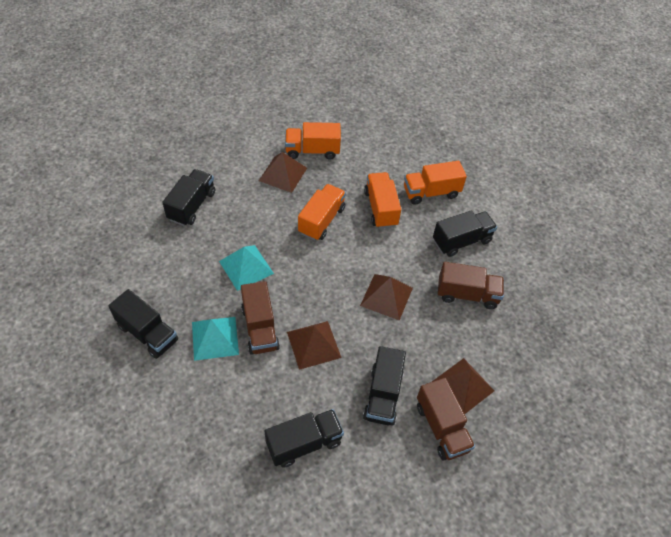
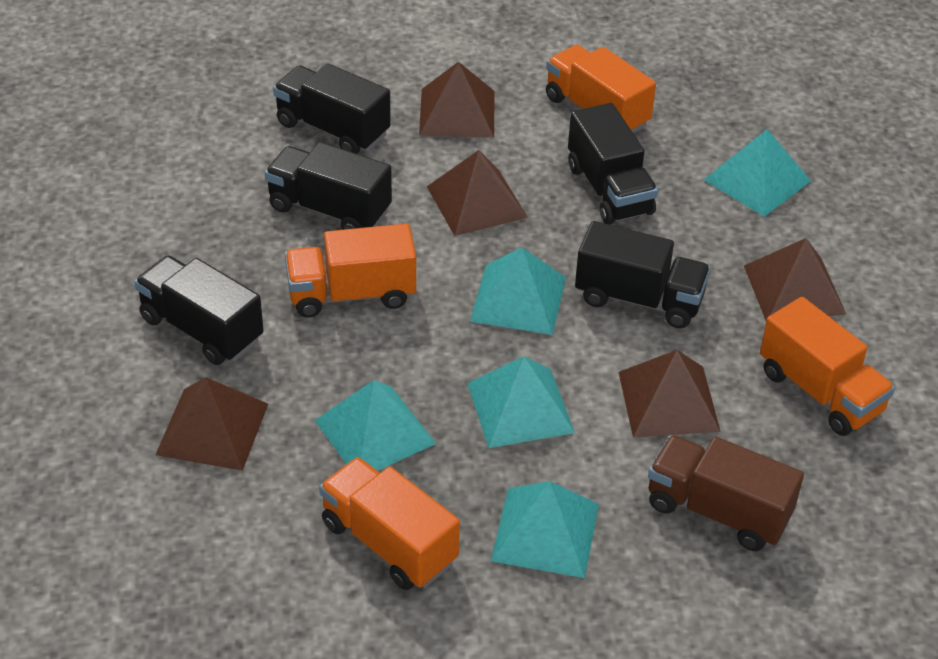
brown pyramid: [259,152,307,193] [287,321,342,370] [360,274,413,321] [432,358,494,414] = 4 -> [155,377,268,471] [419,61,495,138] [427,150,528,236] [619,350,721,438] [744,238,846,320] = 5
brown truck: [241,281,280,355] [417,378,475,461] [438,262,504,309] = 3 -> [648,435,804,551] = 1
turquoise pyramid: [192,317,239,361] [219,245,274,291] = 2 -> [314,380,436,471] [467,356,575,448] [470,247,566,335] [491,481,599,578] [704,129,811,217] = 5

